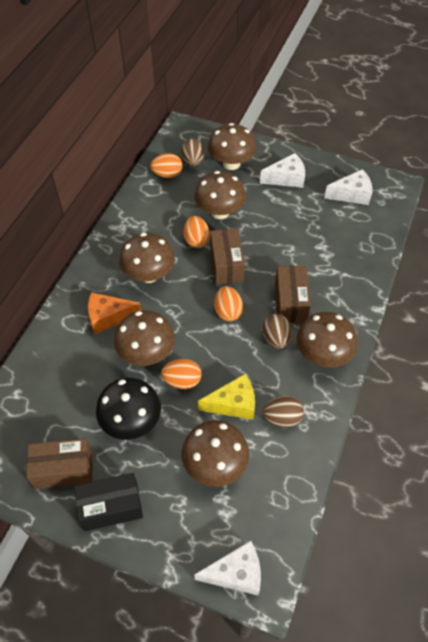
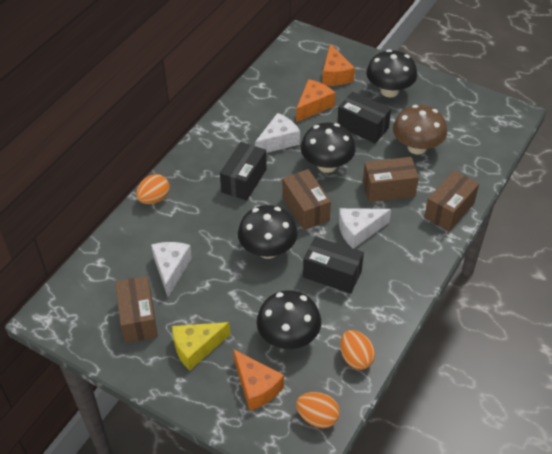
black box: [74,473,143,531] = 1 -> [220,142,267,201] [303,236,364,294] [337,92,391,144] = 3
black mushroom: [96,377,161,440] = 1 -> [238,205,298,259] [257,290,321,349] [301,123,356,173] [366,49,417,97] = 4
brown box: [26,438,92,489] [210,228,245,284] [275,266,311,323] = 3 -> [115,276,158,343] [282,169,331,230] [363,157,419,202] [424,170,479,231] = 4
brown egg: [181,139,205,166] [262,314,292,349] [262,396,304,428] = 3 -> none = 0
brown mushroom: [114,310,175,366] [119,233,175,283] [181,420,249,487] [194,171,246,219] [208,123,257,170] [296,312,358,367] = 6 -> [393,105,447,155] = 1
orange cheese: [88,292,141,334] = 1 -> [233,349,284,411] [296,79,335,122] [322,44,355,86] = 3
orange egg: [150,153,182,178] [161,359,202,389] [184,216,210,248] [215,286,243,321] = 4 -> [136,174,169,204] [296,392,340,428] [340,330,375,370] = 3

